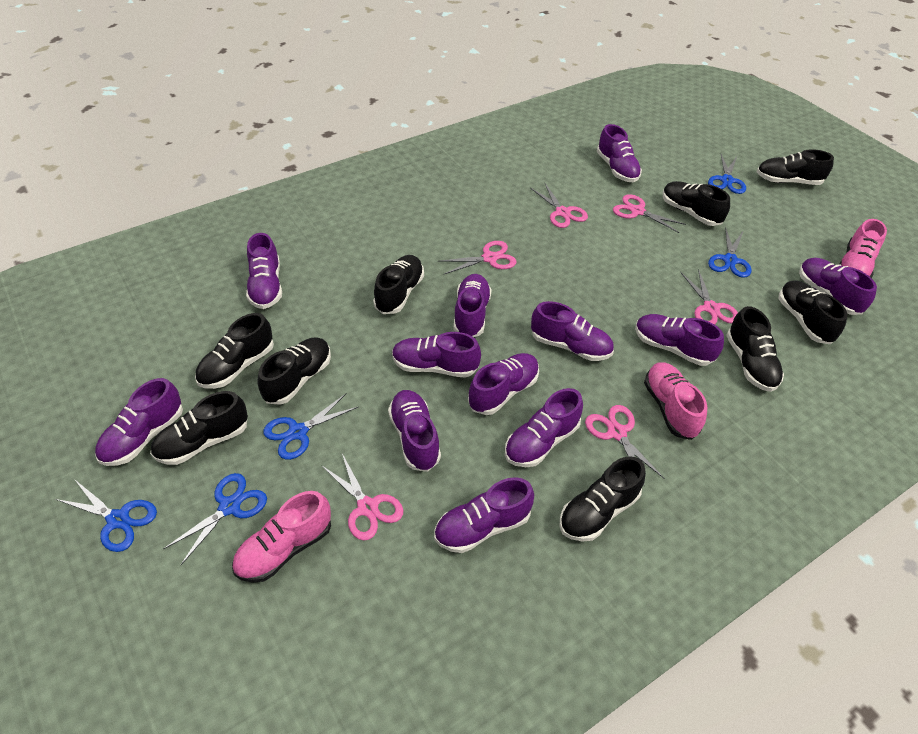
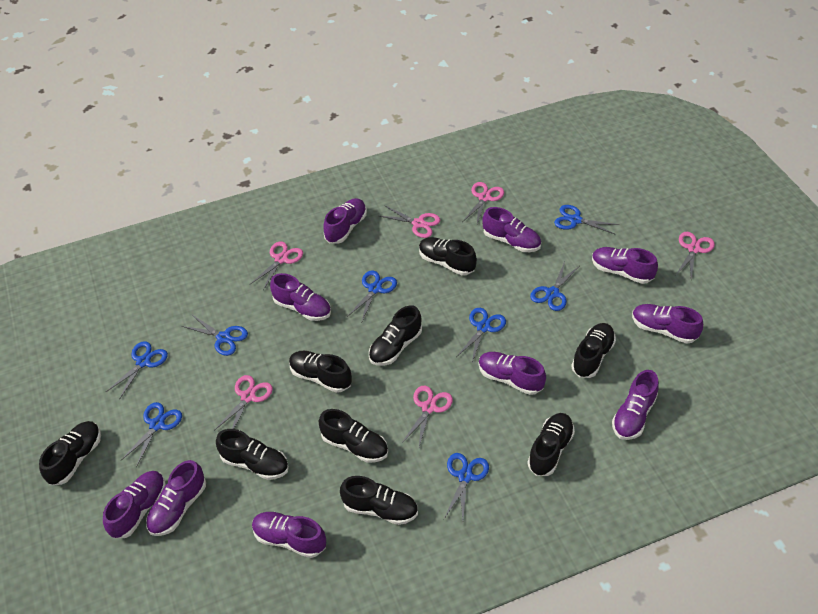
blue scissors: [55,480,157,552] [163,473,267,565] [263,393,358,460] [708,154,746,194] [708,227,752,278] = 5 -> [106,341,168,400] [121,402,182,467] [182,315,248,356] [347,271,397,321] [444,453,489,521] [457,308,506,362] [530,262,578,311] [554,205,619,235] = 8
pink shoe: [232,491,331,583] [644,362,707,440] [839,219,887,278] = 3 -> none = 0
purple shoe: [95,378,183,466] [246,233,282,309] [388,390,441,472] [392,332,481,378] [434,477,534,553] [454,274,492,337] [468,353,539,415] [505,388,583,467] [531,301,614,361] [597,124,642,182] [635,314,724,366] [799,258,877,315] = 12 -> [103,471,166,539] [146,460,206,536] [252,512,326,558] [270,273,331,321] [323,198,367,244] [479,352,546,395] [482,207,541,252] [592,247,658,284] [612,370,659,440] [632,304,703,343] = 10

